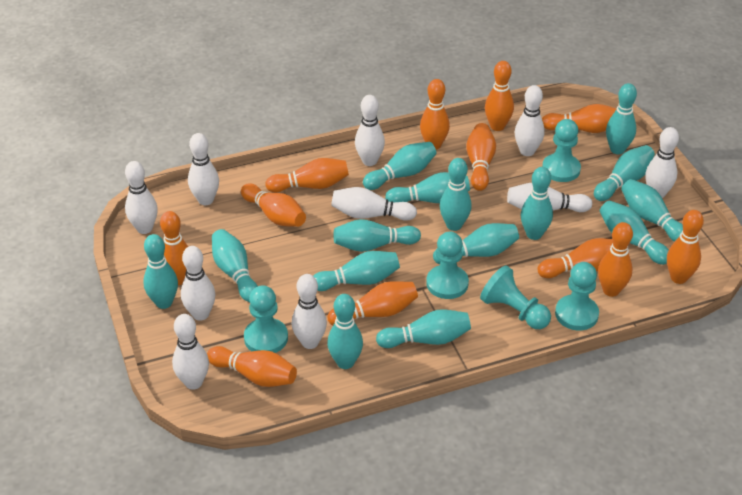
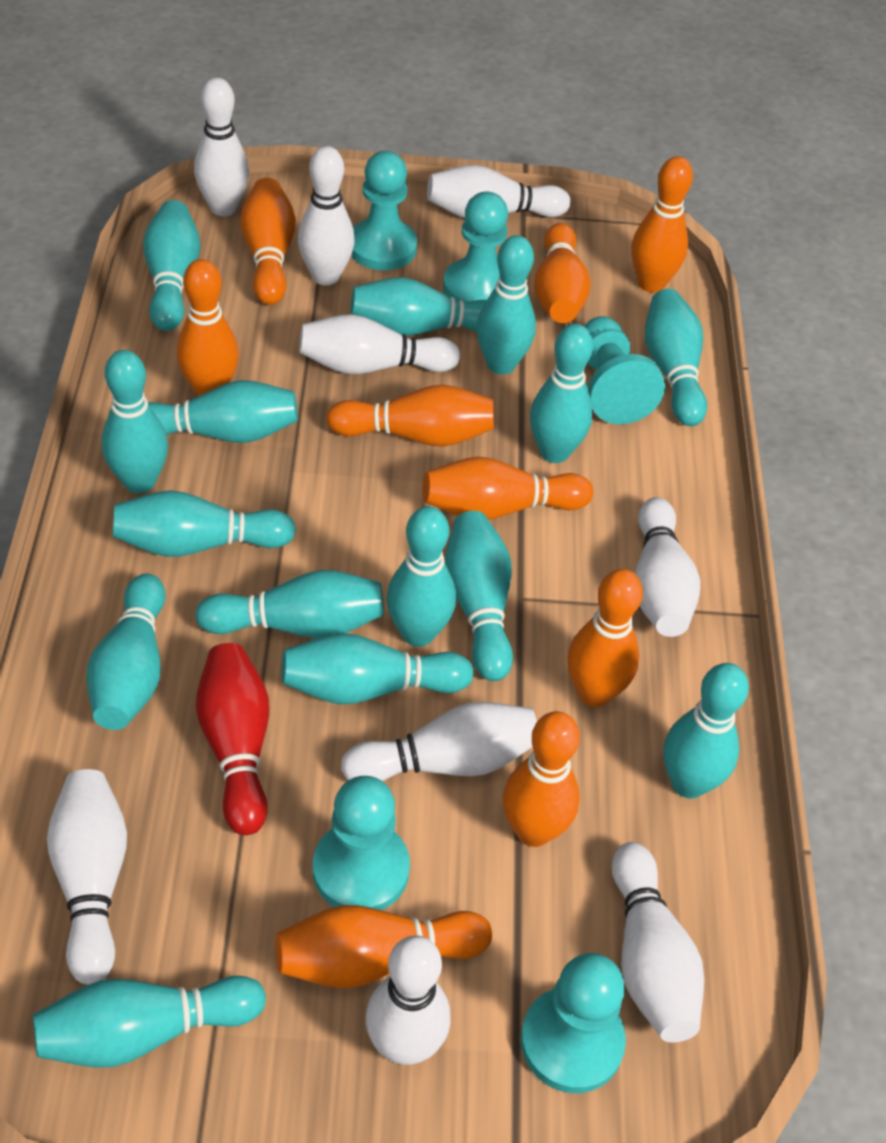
orange bowling pin: [160,211,188,285] [207,346,297,387] [241,183,306,227] [265,158,349,192] [328,281,418,326] [420,79,450,150] [466,123,496,191] [485,61,514,131] [537,238,613,278] [542,104,617,133] [598,222,633,297] [667,210,704,284] = 12 -> [177,259,239,396] [240,178,296,305] [275,905,492,988] [326,385,494,447] [422,457,593,520] [503,711,580,847] [534,223,591,323] [567,569,643,707] [632,156,693,293] = 9
red bowling pin: none = 0 -> [196,643,269,835] = 1
white bowling pin: [125,161,158,234] [172,314,209,390] [181,246,215,321] [188,133,219,205] [292,274,327,349] [331,187,417,221] [355,95,385,166] [507,183,592,212] [514,85,545,156] [645,127,679,198] = 10 -> [47,769,127,984] [194,77,249,216] [298,146,355,285] [299,314,460,374] [341,702,537,781] [366,936,450,1065] [427,165,570,218] [612,842,704,1042] [634,497,701,637] = 9

